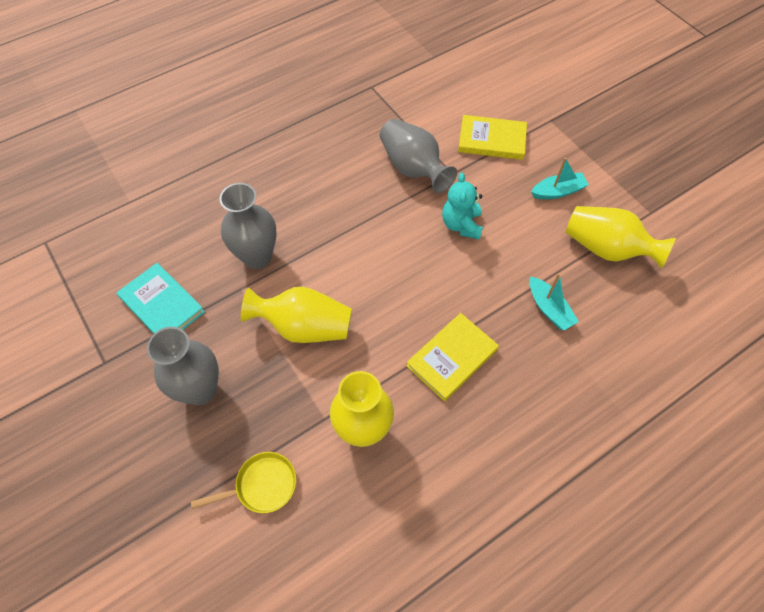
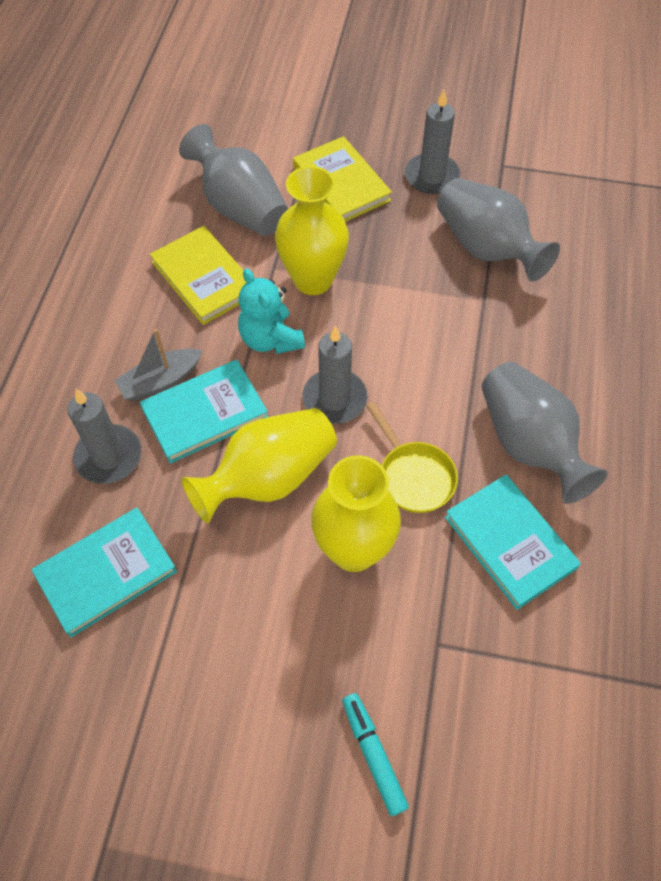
grey boat: none = 0 -> [114,329,203,401] = 1
grey candle: none = 0 -> [67,389,141,484] [302,325,367,424] [405,90,460,194] = 3
turquoise boat: [530,273,579,330] [531,157,589,199] = 2 -> none = 0
turquoise book: [116,263,205,334] = 1 -> [31,508,177,638] [140,359,268,463] [445,475,581,610] = 3
turquoise marker: none = 0 -> [342,693,409,816] = 1

